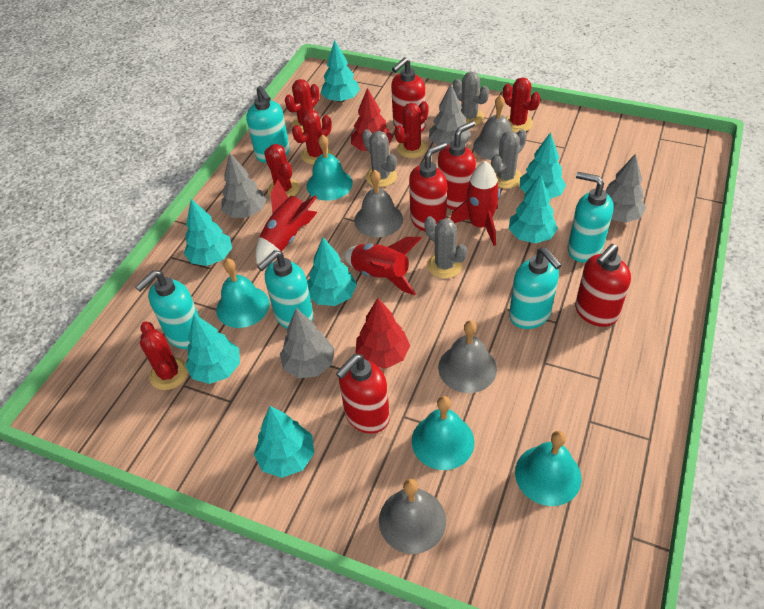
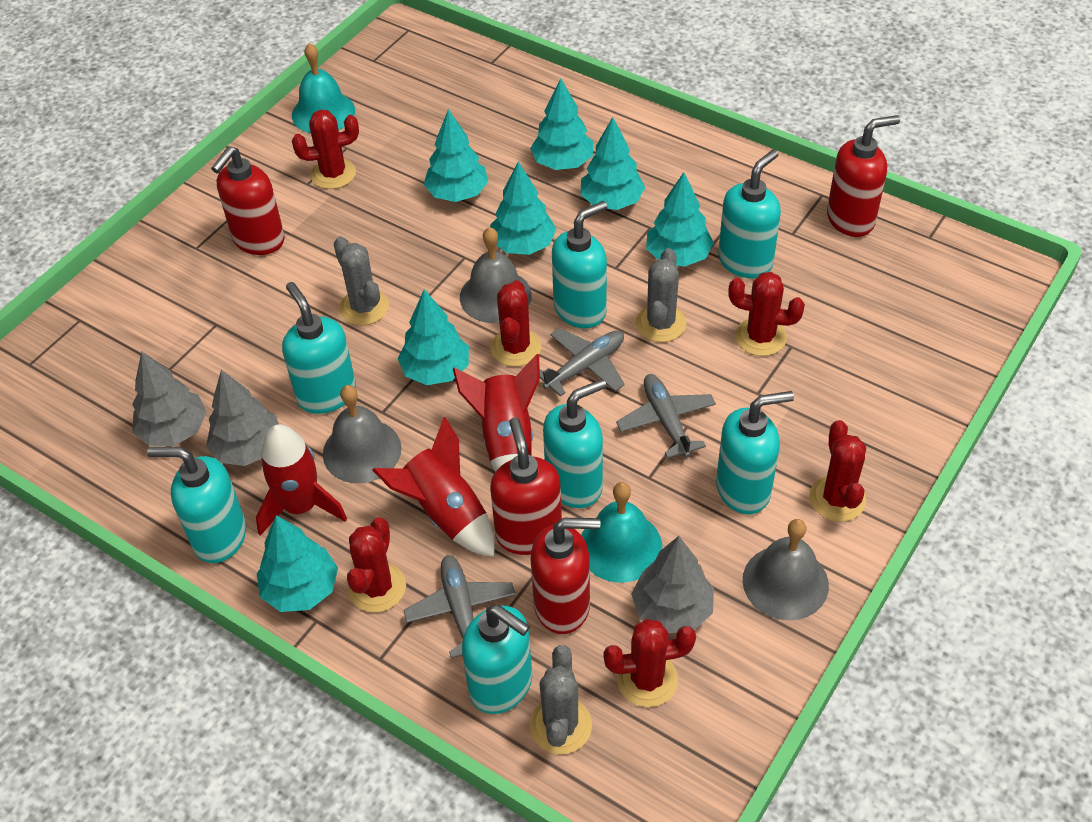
grey bell: [354,170,403,237] [379,479,446,554] [438,320,497,393] [473,95,512,160] = 4 -> [323,385,402,483] [460,227,532,323] [743,519,829,620] = 3
grey cactus: [362,129,397,187] [424,216,467,279] [453,72,489,125] [491,129,527,188] = 4 -> [333,236,389,326] [530,645,592,754] [636,248,686,342] = 3
grey plane: none = 0 -> [403,555,516,658] [540,328,625,397] [616,374,716,458] = 3
grey tree: [221,153,267,218] [280,308,335,378] [429,84,472,145] [605,153,646,223] = 4 -> [132,352,207,446] [206,370,279,466] [631,536,714,633] = 3
red soap dispenser: [336,354,390,434] [391,57,425,132] [409,142,447,231] [438,121,476,210] [575,244,631,327] = 5 -> [211,146,285,255] [490,417,562,555] [531,518,601,634] [827,115,900,237] = 4
red tree: [351,88,393,151] [355,298,410,369] = 2 -> none = 0
turquoise bell: [216,258,270,328] [307,135,353,201] [412,396,474,470] [515,431,581,506] = 4 -> [292,43,355,133] [581,482,662,583] = 2
turquoise soap dispenser: [135,270,199,349] [246,86,290,163] [257,250,314,328] [509,247,562,329] [568,172,614,263] = 5 -> [147,447,246,563] [282,282,356,414] [462,605,532,714] [543,379,606,508] [552,201,607,328] [716,391,794,514] [718,149,781,278] = 7

